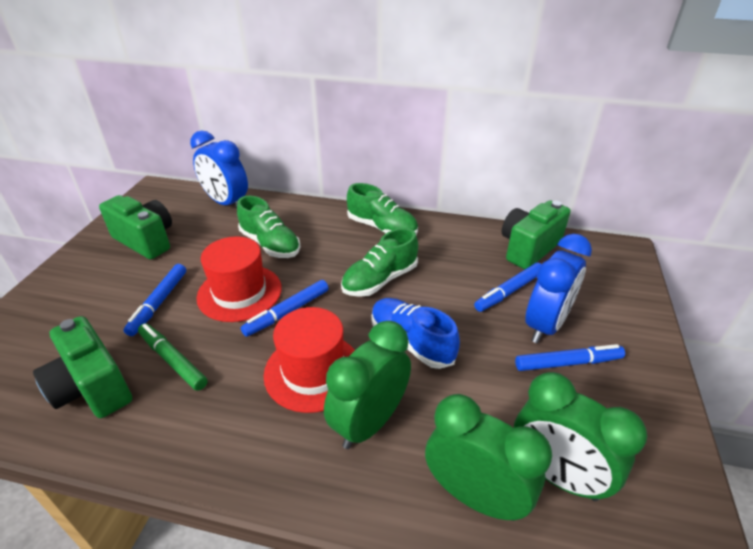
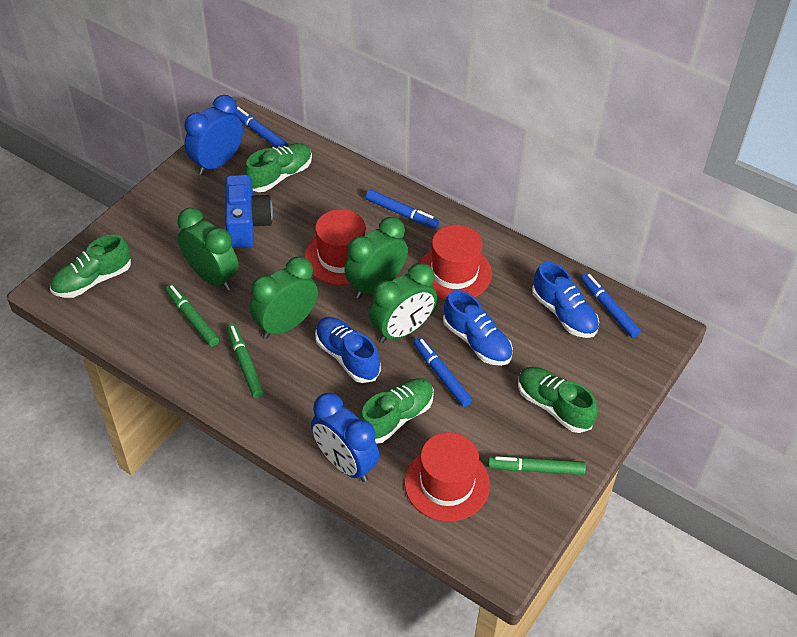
blue camera: none = 0 -> [225,175,273,248] = 1
blue shoe: [371,298,460,369] = 1 -> [315,317,381,383] [443,290,513,366] [532,262,599,338] = 3
green camera: [33,316,132,418] [99,195,172,259] [502,201,570,269] = 3 -> none = 0
green clock: [324,321,411,449] [425,394,552,521] [513,372,647,501] = 3 -> [177,208,239,291] [250,256,318,338] [344,217,408,299] [369,263,437,343] = 4
green marker: [138,323,207,391] = 1 -> [165,284,219,347] [227,324,264,398] [488,456,586,475] = 3
green shoe: [237,196,300,258] [341,228,418,297] [347,183,418,235] = 3 -> [50,234,131,298] [245,143,312,192] [359,378,434,444] [518,367,597,433] = 4
red hat: [197,237,282,322] [264,307,355,413] = 2 -> [305,209,366,285] [404,432,490,522] [420,225,492,300] = 3

